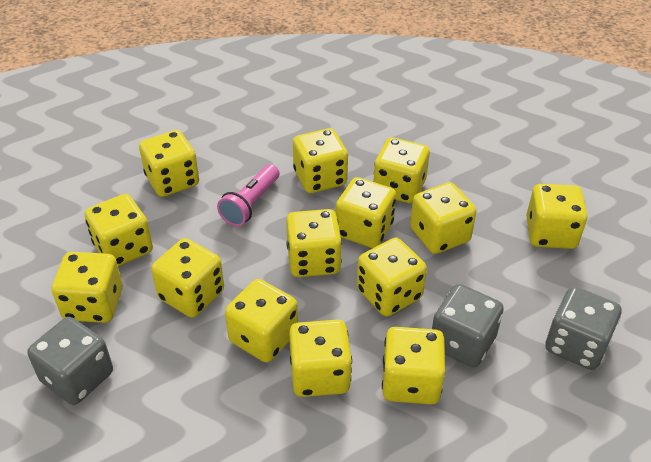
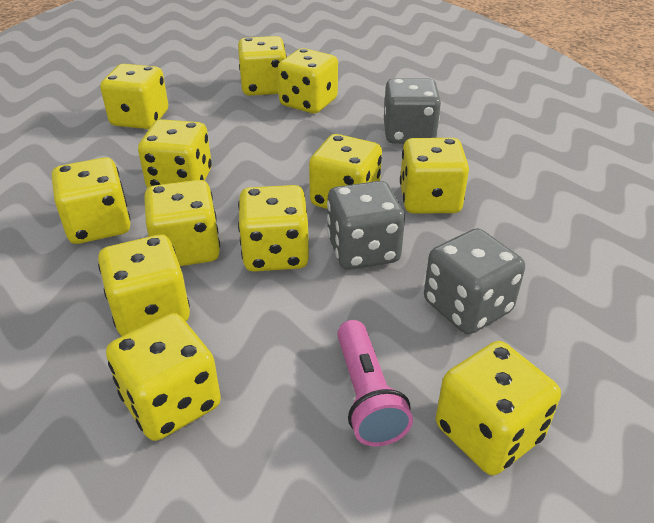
yellow dice: [52,252,123,323] [85,194,153,266] [139,130,199,197] [151,238,224,318] [225,279,298,363] [286,209,342,277] [289,320,352,397] [293,128,348,193] [335,177,396,248] [357,238,427,316] [373,137,430,203] [382,327,445,405] [410,182,477,254] [526,184,588,249] = 14 -> [52,157,130,244] [98,235,190,336] [100,64,168,129] [106,313,221,441] [138,119,212,188] [144,180,220,266] [238,36,287,96] [238,185,309,272] [278,48,338,113] [309,134,382,209] [400,138,469,214] [436,341,561,475] = 12

